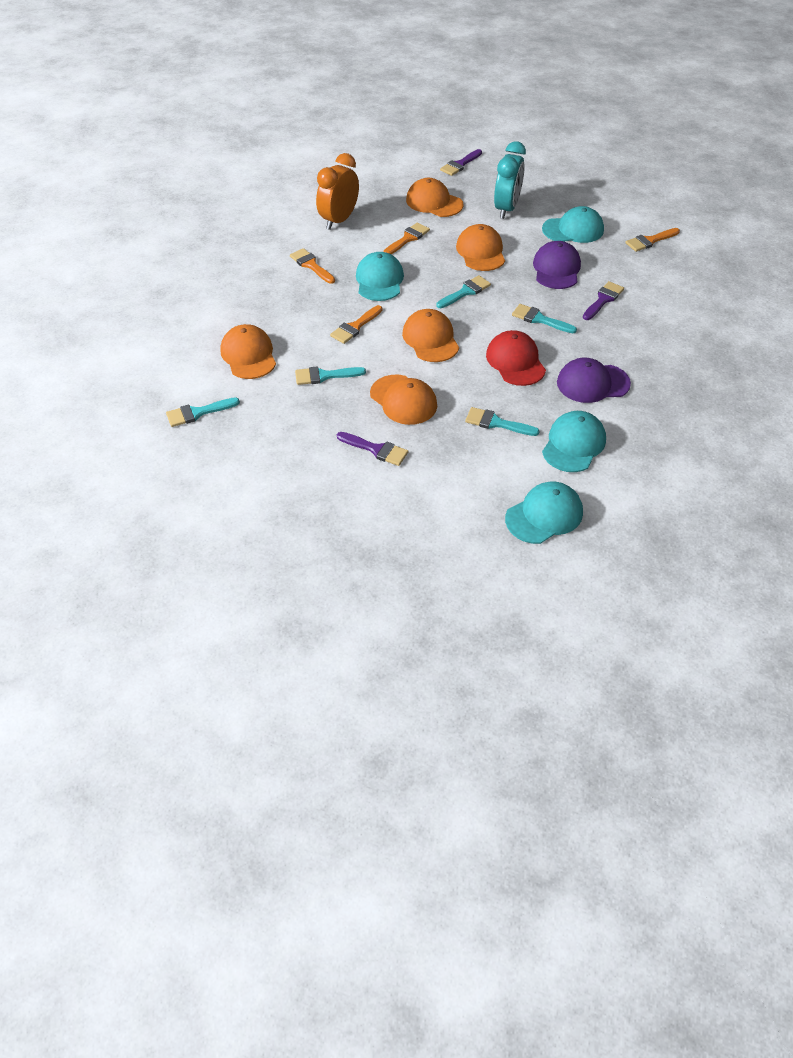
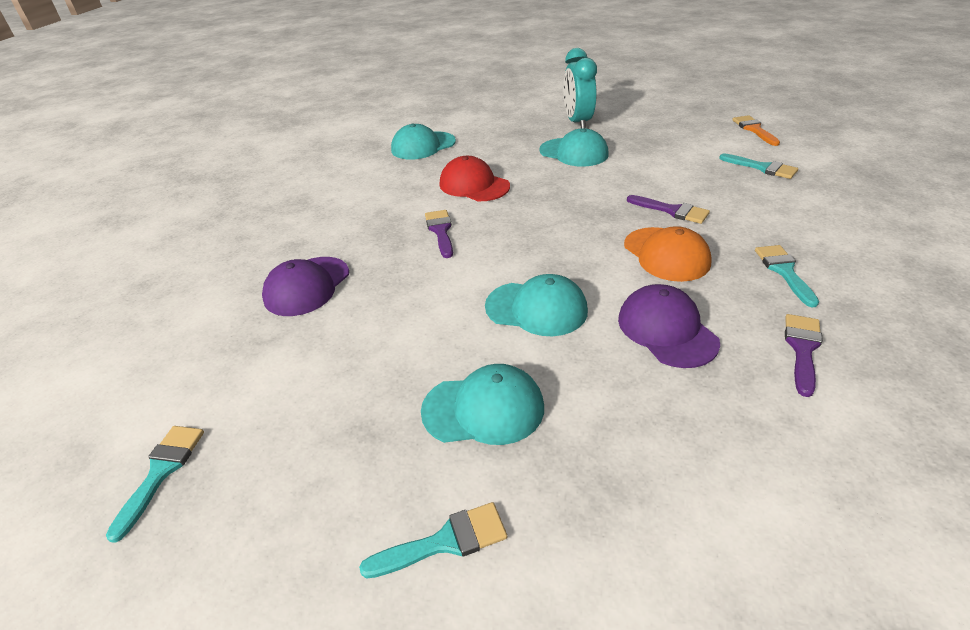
orange brush: [290,248,335,284] [330,305,382,344] [383,223,430,254] [625,228,680,252] = 4 -> [732,115,780,146] = 1
orange cap: [220,324,276,379] [370,375,437,425] [402,309,459,362] [406,178,464,217] [456,224,505,271] = 5 -> [624,226,712,282] = 1
orange clock: [316,153,359,230] = 1 -> none = 0
turquoise brush: [166,397,240,427] [295,366,366,385] [436,275,491,308] [465,407,540,436] [512,304,577,333] = 5 -> [106,426,204,543] [359,502,507,579] [719,153,798,179] [755,245,819,307] = 4

